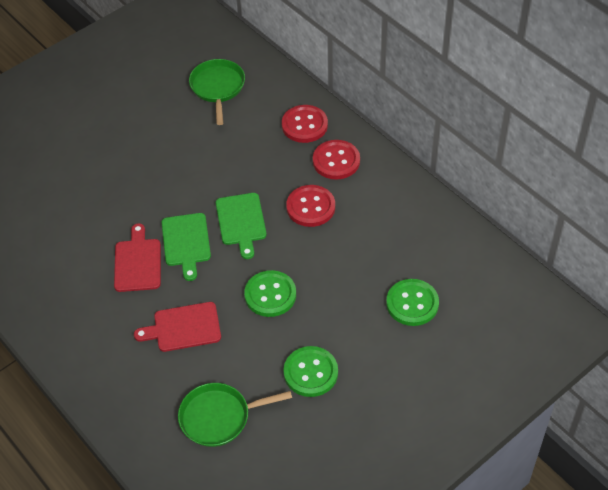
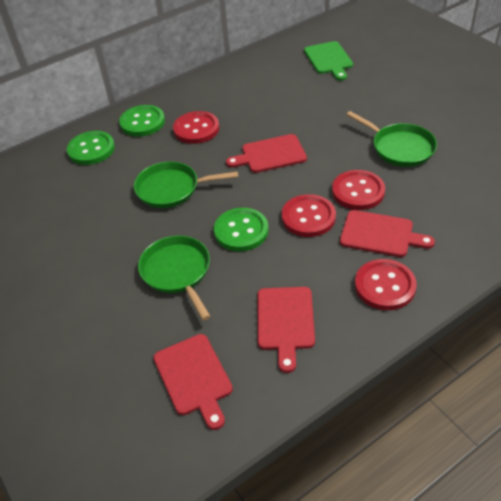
green cutting board: [162,213,211,281] [216,193,267,259] = 2 -> [304,41,353,81] = 1
green pan: [178,383,292,447] [189,59,245,125] = 2 -> [134,162,238,208] [138,236,210,320] [346,111,437,167] = 3
red button: [282,105,328,143] [286,185,335,227] [313,140,360,180] = 3 -> [173,111,219,144] [282,194,336,237] [332,170,385,210] [355,259,417,310] = 4
red cutting board: [114,223,161,292] [134,302,221,352] = 2 -> [153,334,233,430] [226,134,307,173] [258,287,315,373] [340,210,435,257] = 4

